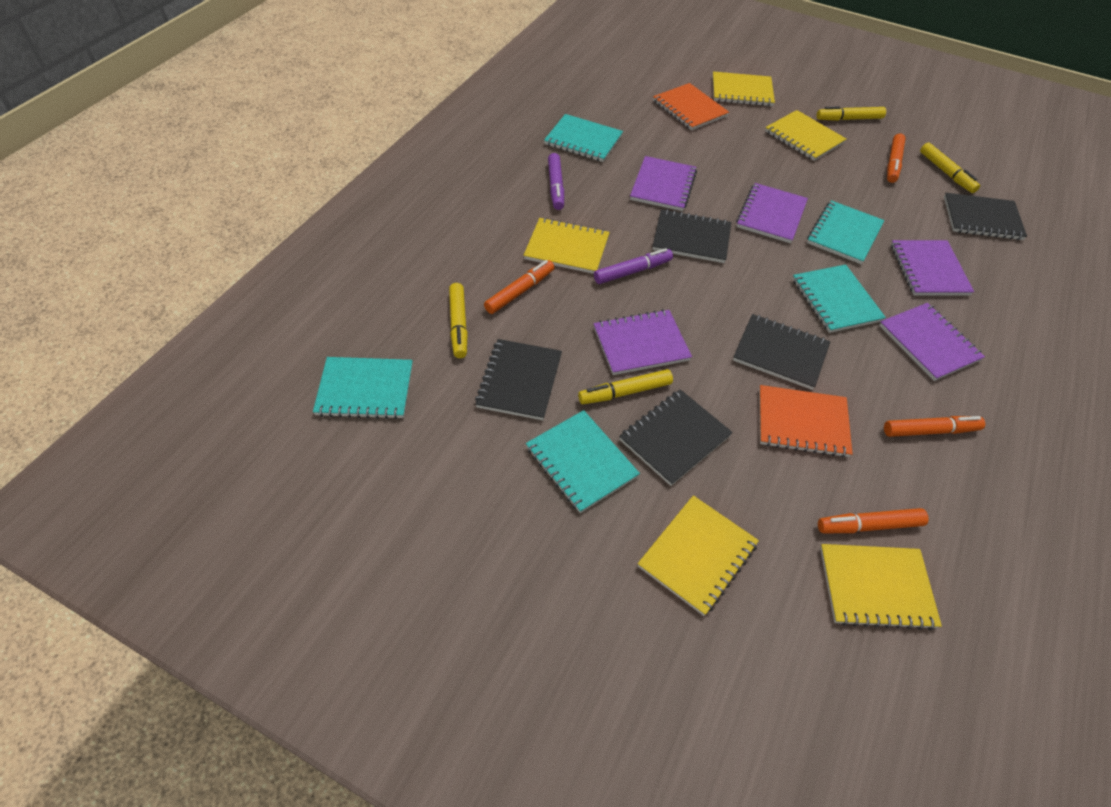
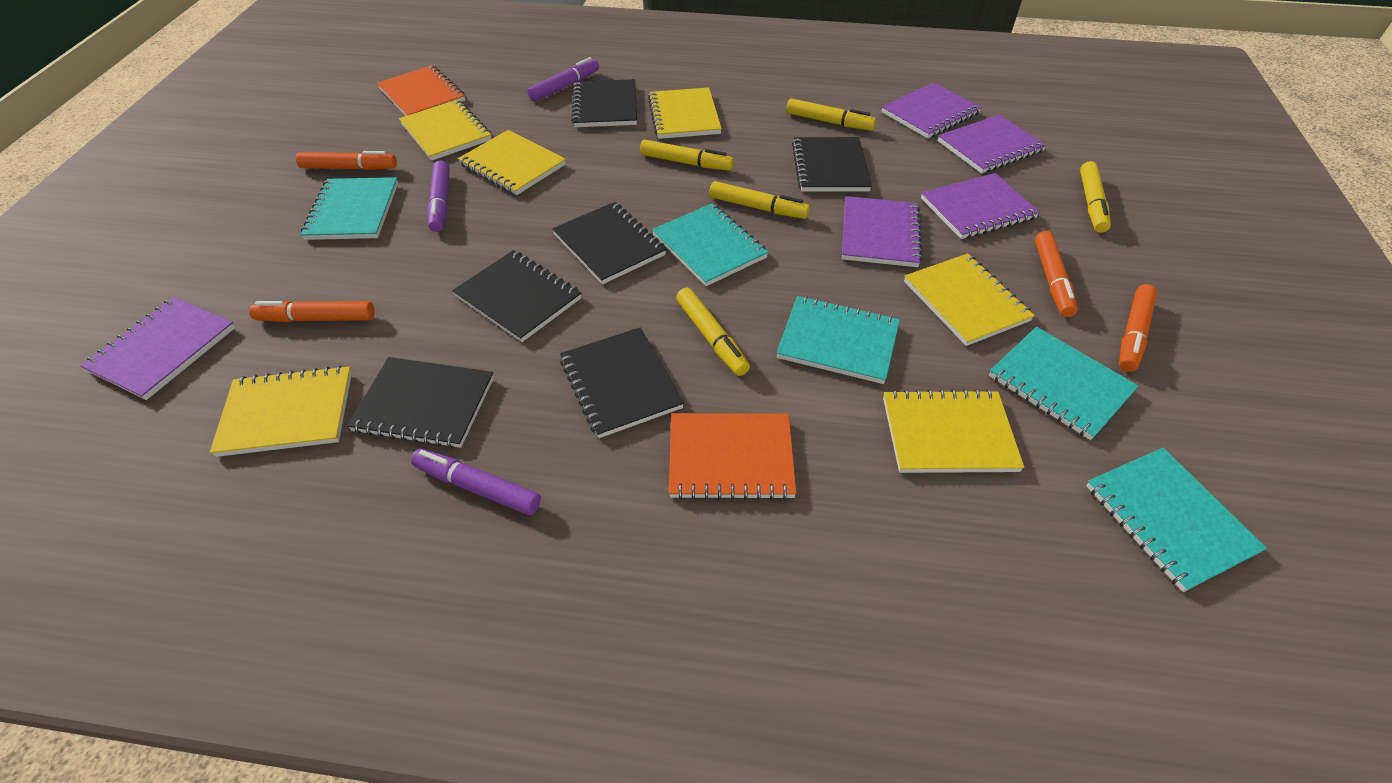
black notebook: [475,339,562,420] [619,389,733,486] [652,209,731,263] [733,314,830,390] [944,193,1027,240] = 5 -> [347,357,494,448] [452,250,581,342] [552,202,667,284] [560,327,684,438] [571,79,637,127] [792,137,872,192] = 6
purple marker: [548,153,564,210] [594,248,673,284] = 2 -> [411,449,541,515] [428,160,450,232] [527,57,599,102] = 3
yellow marker: [449,283,468,358] [578,369,673,404] [817,106,886,121] [920,143,980,193] = 4 -> [640,139,734,171] [676,288,750,376] [709,181,810,219] [786,98,876,130] [1080,161,1111,233] = 5
yellow notebook: [524,218,610,274] [638,495,759,616] [713,72,775,106] [765,110,846,161] [820,544,942,630] = 5 -> [210,365,352,457] [399,99,491,160] [458,130,566,195] [648,87,722,139] [883,389,1025,473] [904,253,1035,346] = 6

